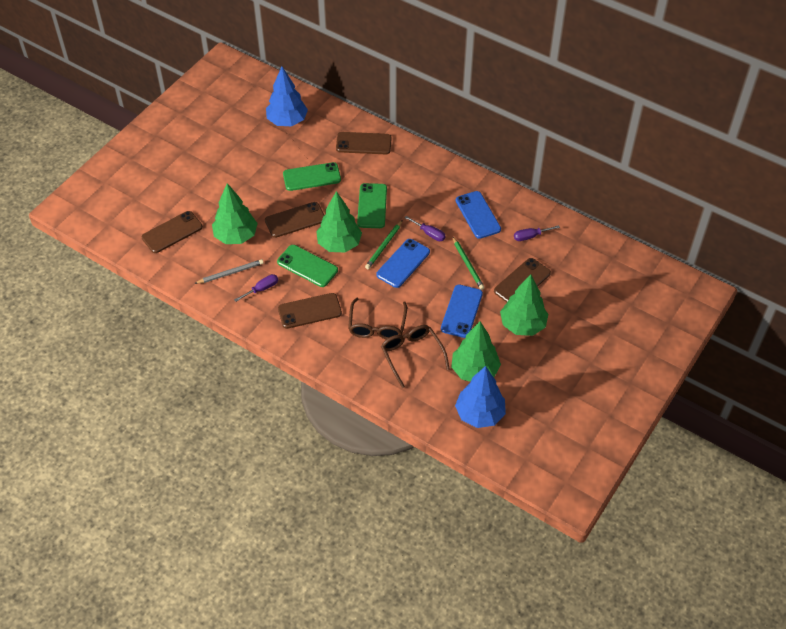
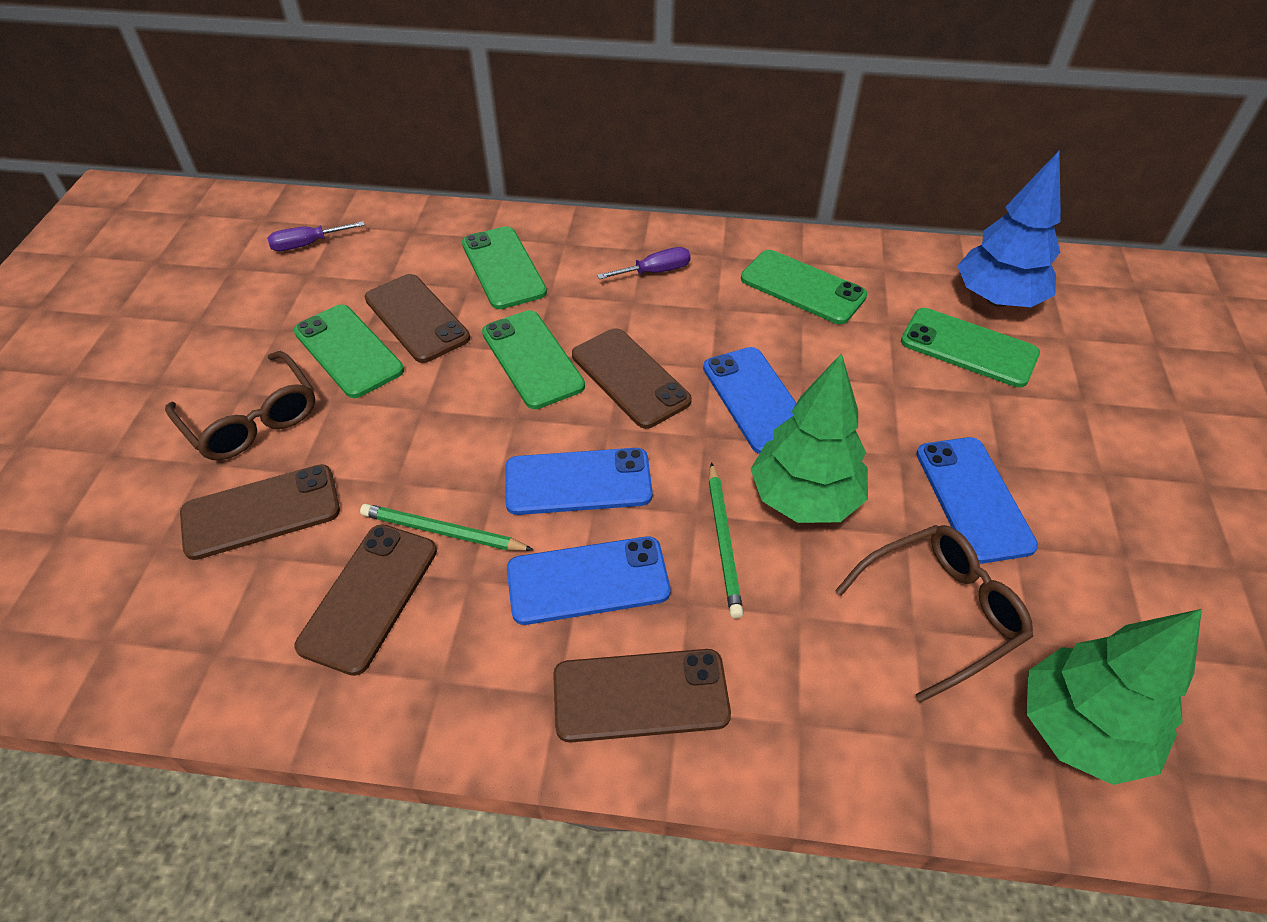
blue phone: [376,239,430,288] [441,285,483,338] [456,191,501,239] = 3 -> [505,448,653,515] [507,536,670,625] [703,347,796,454] [916,437,1038,564] = 4
blue tree: [266,67,308,126] [455,366,506,428] = 2 -> [957,151,1061,307] = 1
green phone: [277,245,338,287] [283,162,341,191] [357,183,387,228] = 3 -> [294,304,404,398] [462,226,547,309] [482,310,585,409] [741,250,867,324] [901,308,1040,388] = 5
green tree: [212,183,258,244] [316,191,362,252] [451,321,501,382] [500,274,548,336] = 4 -> [751,353,868,523] [1026,609,1202,785] = 2
grey pencil: [194,259,264,284] = 1 -> none = 0
purple screwdriver: [234,274,278,302] [404,216,446,241] [514,225,560,241] = 3 -> [267,221,365,251] [597,247,691,279] = 2

